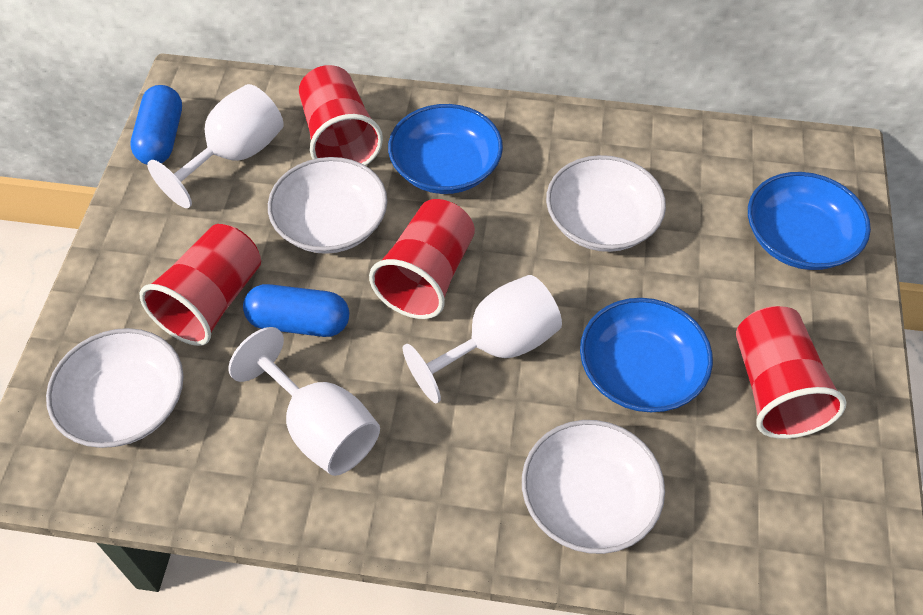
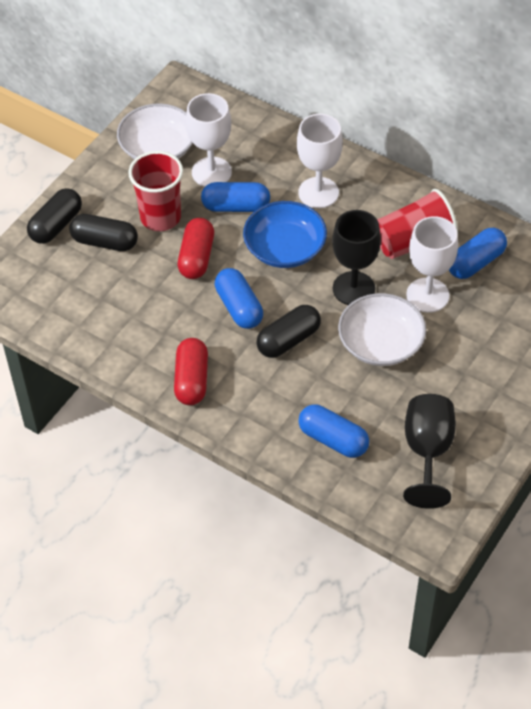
black capsule: none = 0 -> [27,188,82,244] [69,214,138,251] [256,305,321,358] = 3
black goblet: none = 0 -> [332,210,381,305] [403,394,456,509] = 2
blue bowl: [388,104,503,194] [580,298,713,412] [748,172,871,270] = 3 -> [243,201,327,268] = 1
blue capsule: [130,85,182,164] [243,284,349,337] = 2 -> [201,182,270,212] [215,268,263,329] [298,404,369,458] [449,228,507,279] = 4
red capsule: none = 0 -> [174,338,208,405] [177,218,214,279] = 2
red cup: [140,224,261,346] [299,65,383,166] [369,199,475,319] [736,306,846,439] = 4 -> [128,151,183,231] [377,189,458,259] = 2
white bowl: [46,328,184,448] [268,157,387,254] [522,420,665,554] [546,155,666,252] = 4 -> [117,103,193,159] [338,293,426,366] = 2

